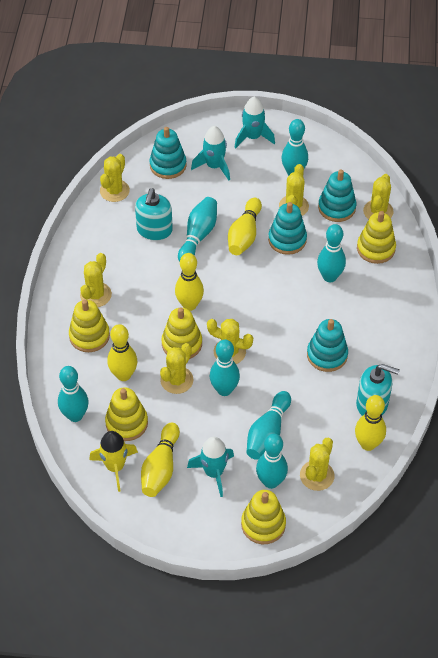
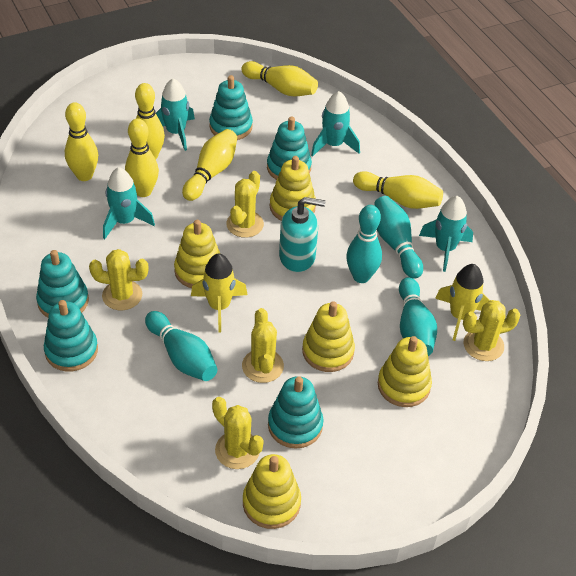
turquoise bowling pin: [58,366,89,422] [178,197,217,262] [210,339,240,396] [247,391,291,460] [256,434,288,489] [282,119,308,176] [317,224,346,282] = 7 -> [145,311,217,381] [346,205,382,283] [374,196,423,279] [399,277,437,356] = 4
turquoise rocket: [187,437,234,497] [191,126,230,181] [234,97,275,149] = 3 -> [103,167,155,239] [156,78,195,151] [311,91,360,157] [419,196,473,272] = 4
turquoise soap dispenser: [135,188,173,241] [356,364,400,416] = 2 -> [279,197,325,272] = 1
turquoise stacking toy: [150,127,187,179] [268,202,307,255] [307,319,348,372] [318,170,356,222] = 4 -> [36,250,89,318] [44,300,98,371] [209,75,253,140] [267,116,312,180] [268,376,323,449] = 5
yellow bowling pin: [107,324,137,381] [141,423,180,497] [175,253,204,311] [228,198,262,255] [355,395,386,451] = 5 -> [65,102,98,181] [125,118,159,197] [135,83,165,159] [182,129,237,201] [241,61,318,96] [353,171,443,209] = 6
yellow cactus: [80,253,112,307] [100,154,130,202] [160,343,193,394] [207,319,253,364] [279,164,309,216] [300,437,334,491] [363,174,394,219] = 7 -> [89,249,149,310] [212,397,264,469] [226,171,264,238] [242,308,284,383] [463,300,521,361] = 5
yellow rocket: [89,431,138,492] = 1 -> [191,253,247,332] [435,264,490,341] = 2

